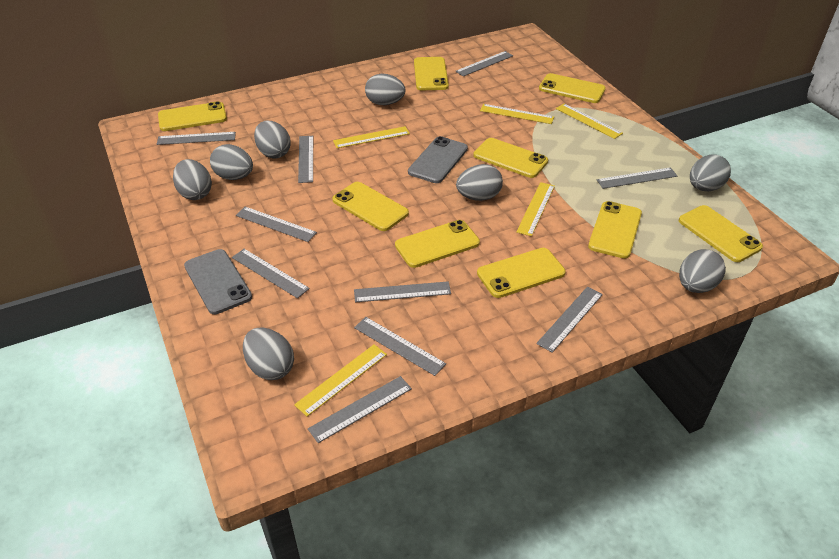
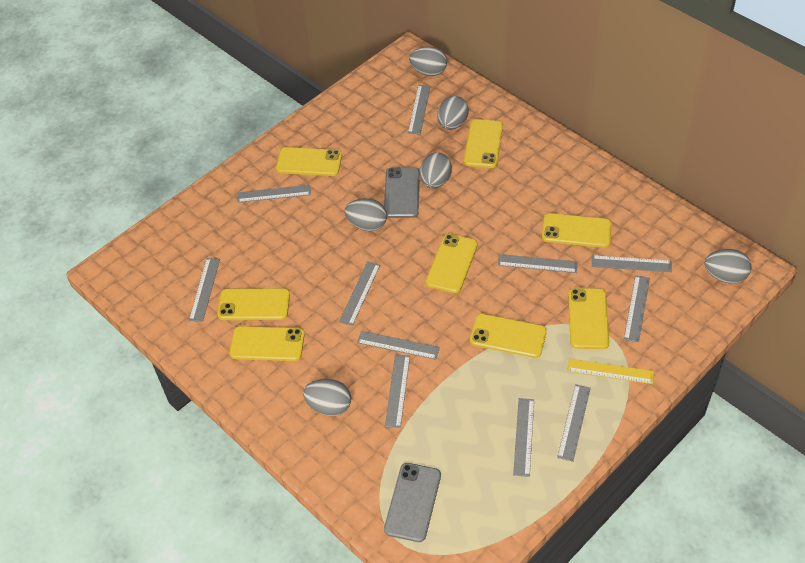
grey egg: [173,159,212,200] [210,144,253,180] [243,328,294,380] [254,120,291,159] [365,74,406,105] [456,164,503,201] [679,249,726,293] [690,154,731,191] = 8 -> [303,379,351,416] [344,198,387,231] [409,47,447,76] [420,152,452,189] [437,96,469,130] [704,249,752,283] = 6
grey ruler: [157,132,236,145] [232,249,310,298] [236,207,317,242] [298,136,313,183] [308,376,412,443] [354,281,451,302] [354,317,446,376] [455,51,513,77] [536,287,603,353] [597,167,677,189] = 10 -> [189,258,220,322] [237,185,311,203] [339,261,380,326] [357,331,440,360] [385,354,410,428] [408,85,430,134] [498,254,578,273] [513,398,534,477] [557,384,591,462] [592,255,672,272] [624,275,650,342] = 11
yellow phone: [158,101,227,131] [332,182,409,231] [395,220,480,268] [414,57,449,90] [473,138,548,178] [477,248,566,298] [539,73,606,103] [588,201,642,259] [679,205,763,262] = 9 -> [217,288,290,320] [229,326,305,361] [276,147,342,176] [426,234,478,293] [464,119,503,168] [470,314,547,358] [542,213,612,248] [568,288,609,349] = 8
yellow ruler: [294,344,387,417] [333,126,410,148] [480,104,554,124] [516,182,555,236] [556,104,623,139] = 5 -> [567,359,654,384] = 1

